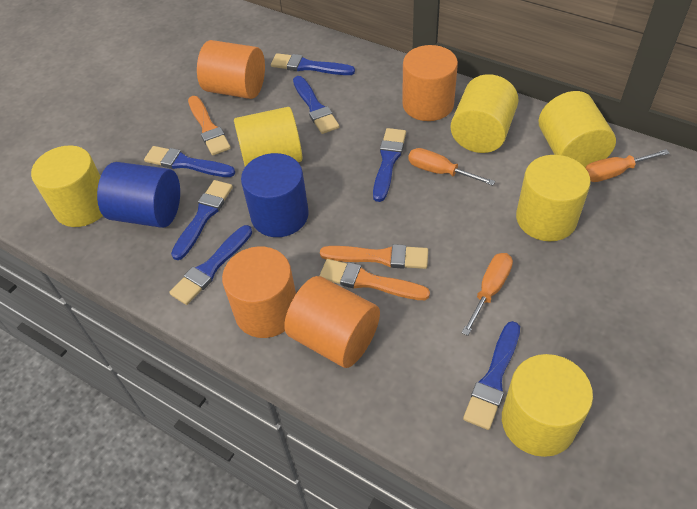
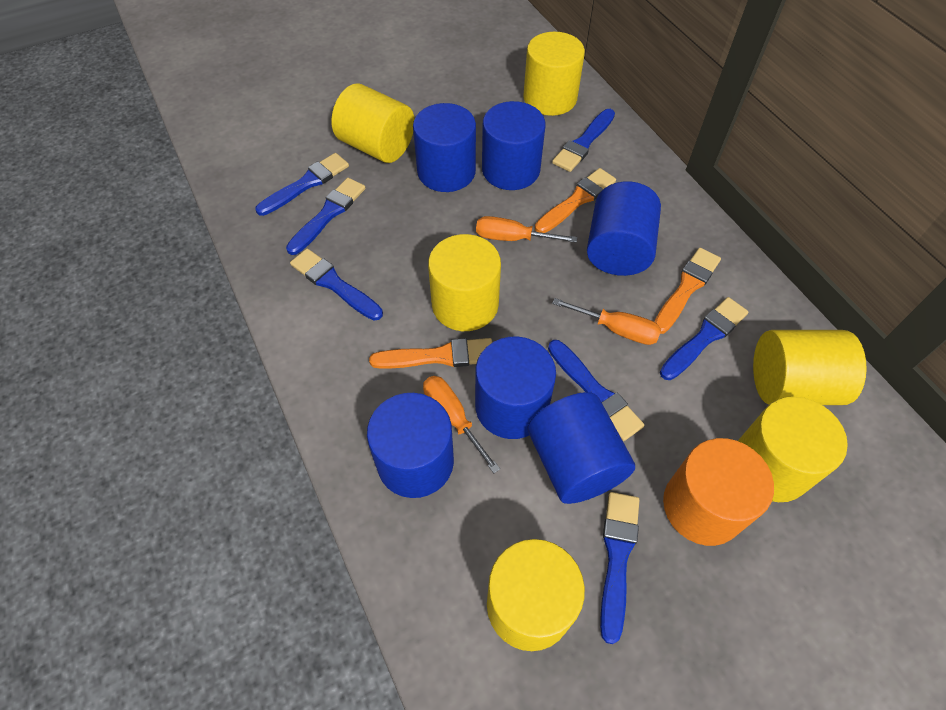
blue cylinder: [97,162,180,228] [241,153,309,237] = 2 -> [367,393,454,498] [413,103,476,192] [475,337,556,439] [482,101,545,190] [528,392,635,504] [587,182,661,276] = 6
orange cylinder: [197,40,265,99] [222,246,296,338] [284,276,380,368] [402,45,458,121] = 4 -> [663,438,774,546] = 1

